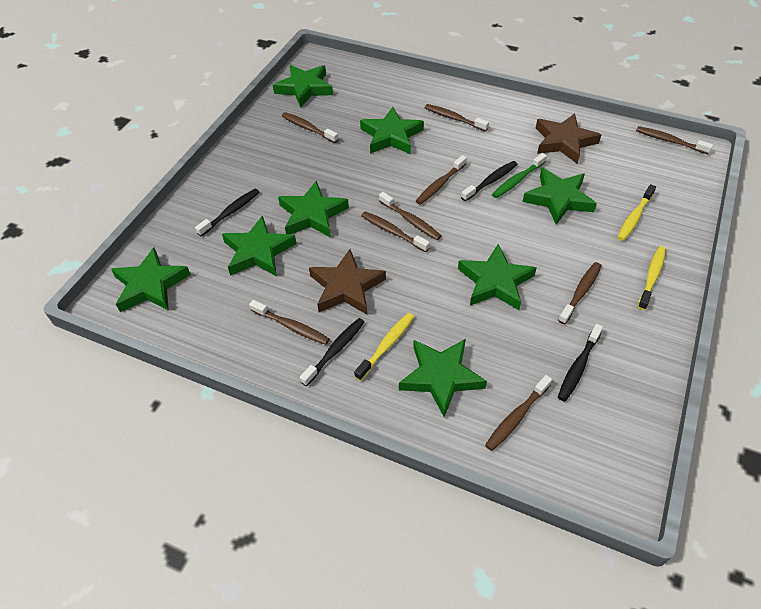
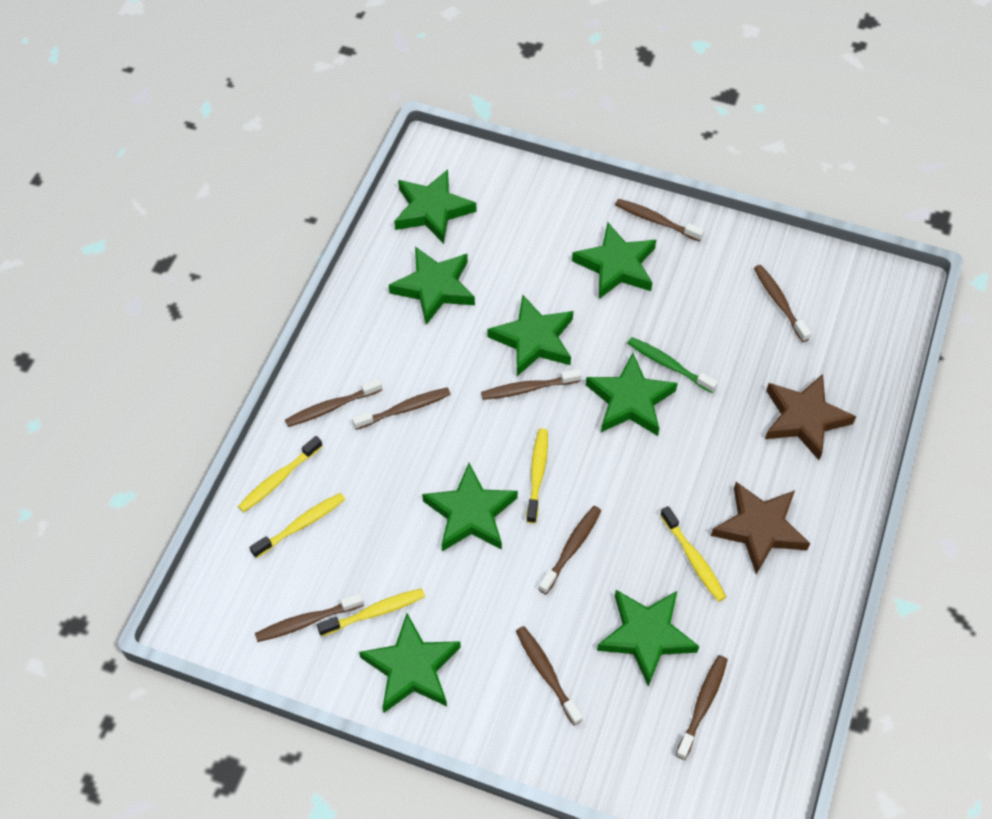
black toothbrush: [195,189,259,237] [300,318,365,386] [461,161,518,201] [558,324,603,401] = 4 -> none = 0
yellow toothbrush: [354,313,414,381] [617,184,656,241] [638,246,666,310] = 3 -> [238,436,323,512] [249,493,345,558] [317,588,425,636] [526,428,548,523] [660,506,726,602] = 5

